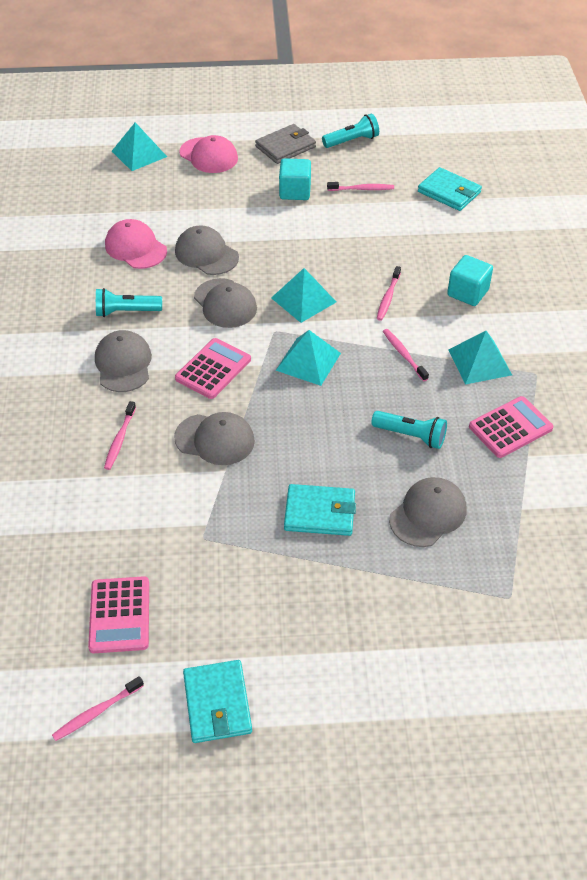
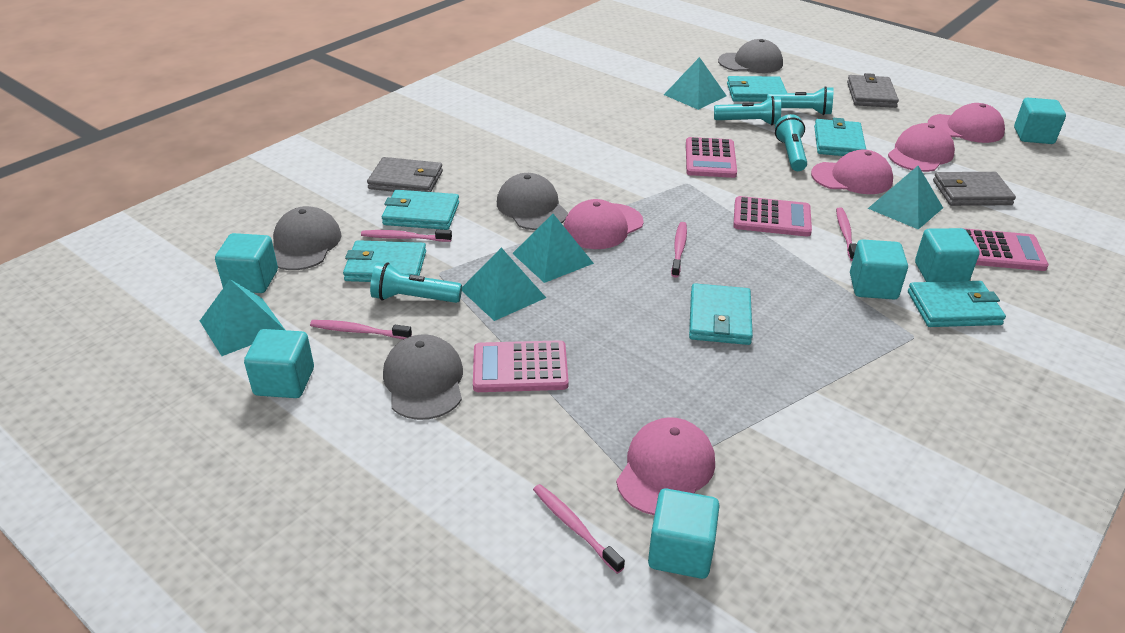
grey cap: [95,330,152,392] [174,412,255,465] [175,226,239,275] [194,278,257,328] [389,477,466,547] = 5 -> [273,206,342,270] [383,334,463,420] [497,173,568,230] [718,39,783,73] = 4
grey wallet: [255,124,316,164] = 1 -> [367,157,443,192] [847,73,899,108] [933,172,1016,206] = 3
pink calculator: [88,576,149,653] [175,338,251,399] [469,396,554,458] = 3 -> [473,340,569,392] [686,137,737,178] [733,196,812,237] [963,228,1049,271] = 4
pink cap: [105,219,167,269] [179,135,238,173] = 2 -> [564,199,644,249] [616,417,715,515] [811,150,893,194] [888,123,955,172] [928,103,1005,143] = 5
turquoise cube: [279,158,311,200] [447,255,493,306] = 2 -> [215,233,278,293] [244,329,314,398] [648,488,720,579] [850,239,908,299] [915,228,980,282] [1014,98,1066,144] = 6
turquoise flashlight: [96,288,162,317] [322,114,379,148] [371,411,447,449] = 3 -> [370,262,462,303] [714,96,781,126] [767,86,833,115] [775,114,807,171] = 4
turquoise pyramid: [112,122,167,171] [271,268,336,323] [276,330,341,386] [449,331,512,385] = 4 -> [200,279,285,356] [462,248,546,321] [512,214,594,283] [664,57,726,110] [868,166,943,230] = 5
turquoise wallet: [183,660,252,743] [284,484,356,536] [418,167,482,211] = 3 -> [343,240,426,282] [382,190,459,230] [689,283,753,345] [727,76,787,102] [814,118,866,156] [908,281,1006,327] = 6

